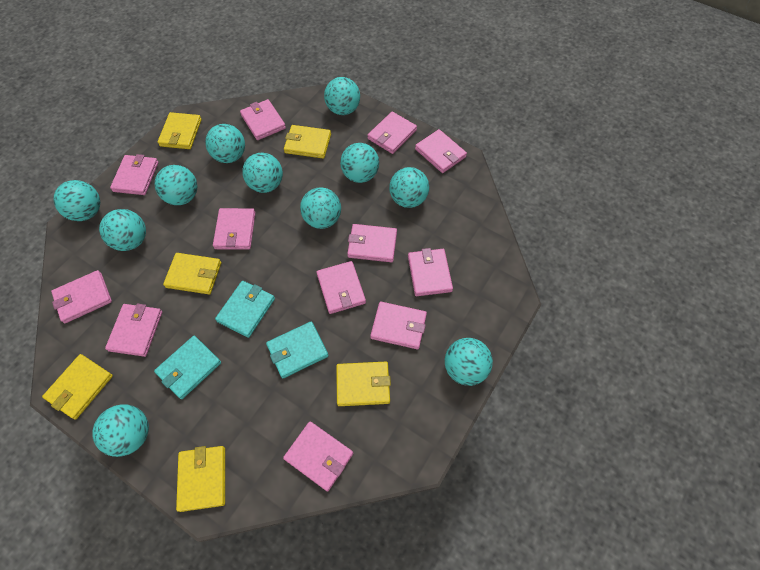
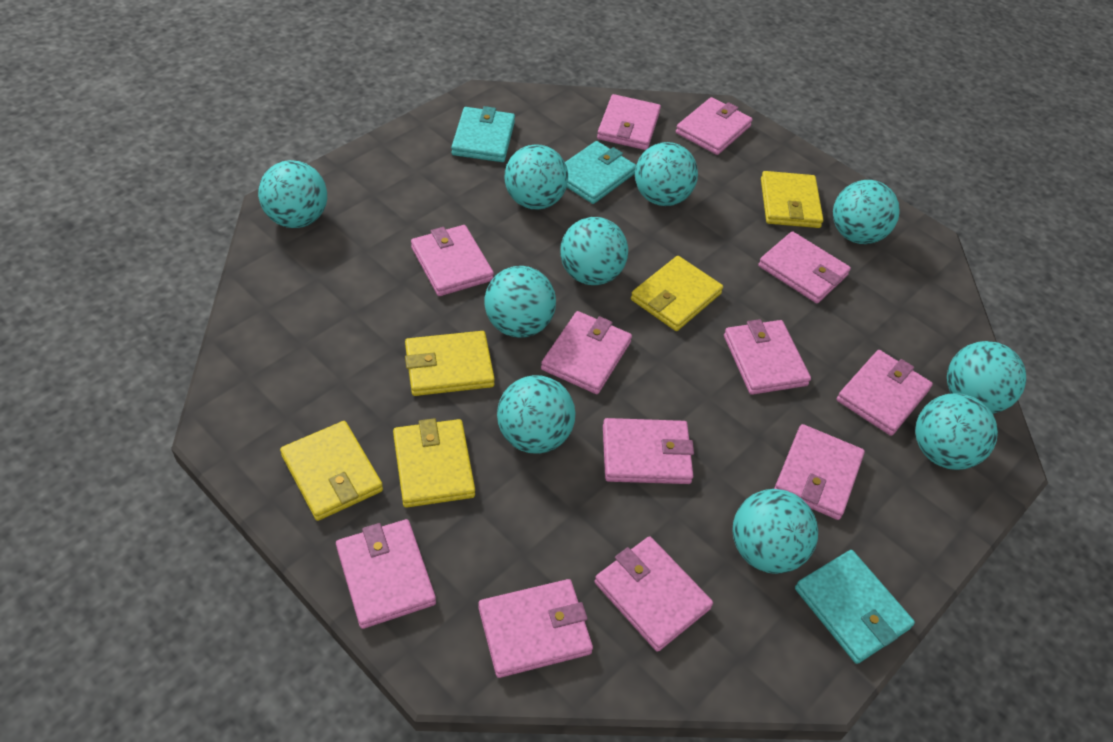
turquoise ball: [53,180,100,221] [92,404,149,457] [99,209,146,251] [155,165,197,205] [205,124,245,163] [242,153,283,193] [300,187,341,229] [324,77,360,115] [340,143,379,183] [389,167,429,208] [445,338,493,386] = 11 -> [258,160,327,228] [484,266,556,338] [497,375,576,454] [505,144,568,210] [560,217,628,285] [635,142,698,206] [732,489,818,574] [833,180,900,244] [915,393,998,470] [947,341,1026,414] = 10
yellow wallet: [42,354,113,419] [158,112,202,149] [163,253,221,294] [176,446,225,512] [284,125,331,158] [336,362,391,406] = 6 -> [280,421,383,521] [393,418,475,508] [405,331,495,396] [631,256,723,331] [761,171,823,228] = 5

